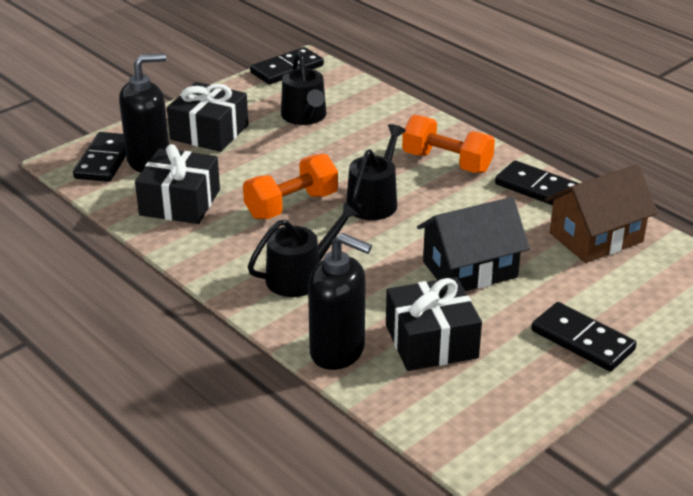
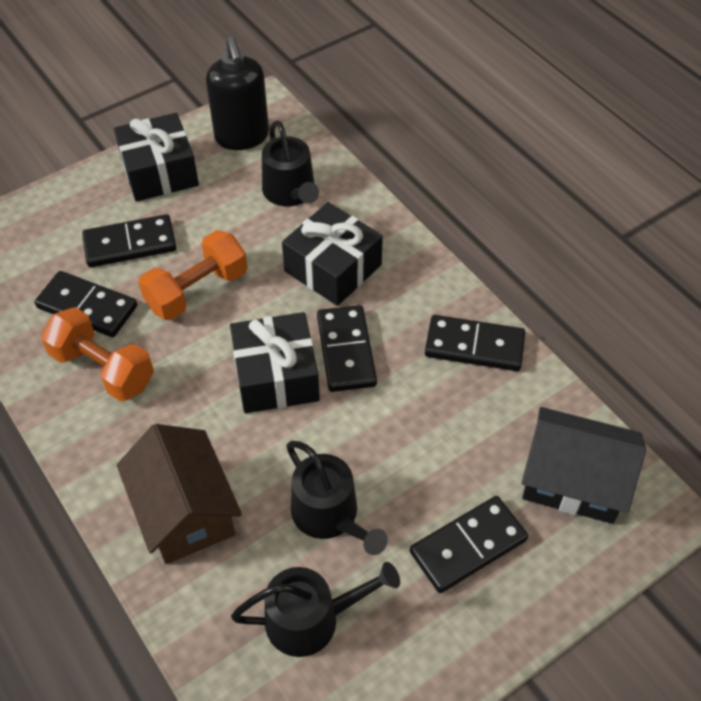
black domino: [73,132,126,182] [250,47,324,85] [495,161,579,205] [531,302,637,371] = 4 -> [35,271,137,337] [82,214,176,267] [317,305,377,392] [410,496,528,593] [425,315,525,371] = 5
black soap dispenser: [119,53,169,172] [308,233,372,370] = 2 -> [206,37,269,150] = 1

